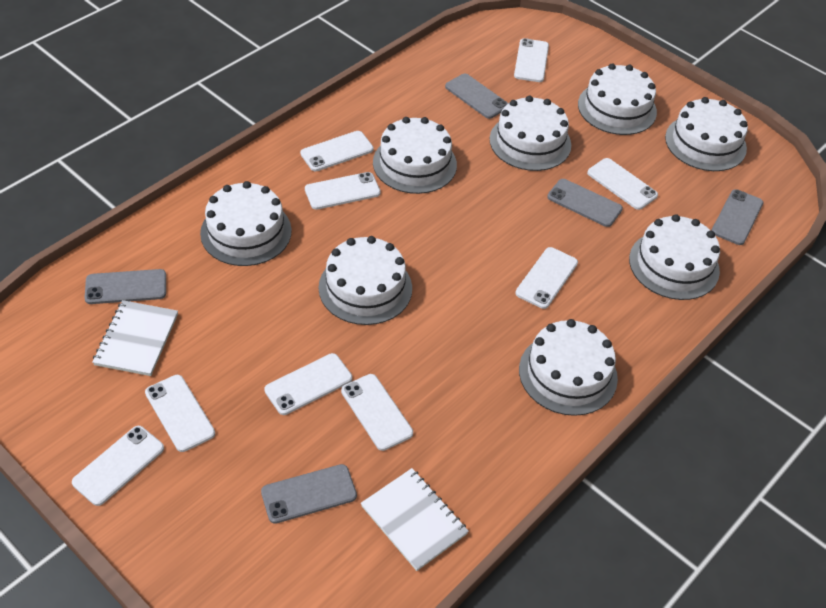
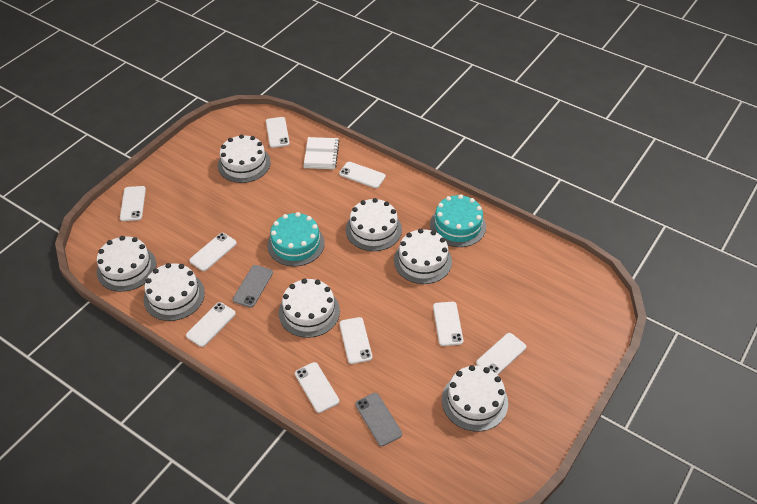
grey phone: [85,269,166,304] [261,464,357,524] [445,74,509,119] [547,179,623,227] [711,189,764,245] = 5 -> [233,265,273,308] [355,393,402,446] = 2
turquoise cake: none = 0 -> [267,212,325,266] [430,194,486,247] = 2
white cake: [200,181,292,266] [319,236,412,325] [373,117,457,194] [490,96,571,171] [519,319,618,416] [578,63,657,135] [629,214,720,300] [665,97,748,171] = 8 -> [97,236,157,292] [144,263,205,321] [218,134,271,183] [279,278,340,338] [346,198,402,251] [394,229,452,284] [442,365,508,432] = 7
white notebook: [92,300,178,376] [361,468,469,571] = 2 -> [303,137,340,169] = 1

